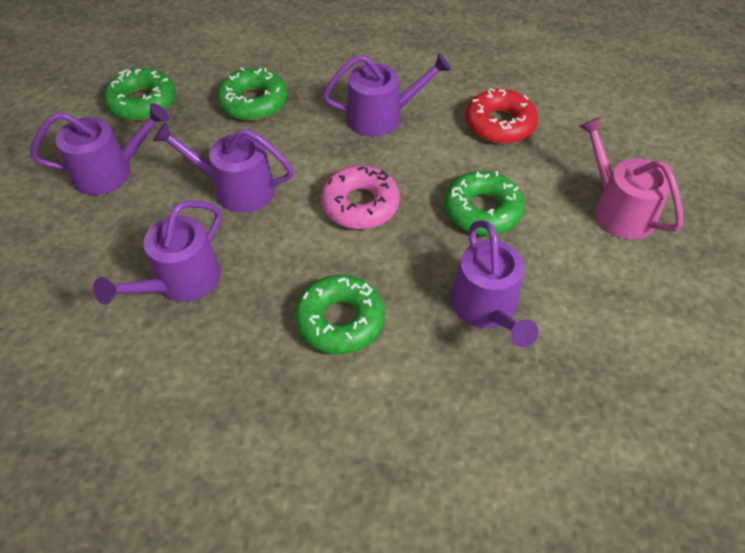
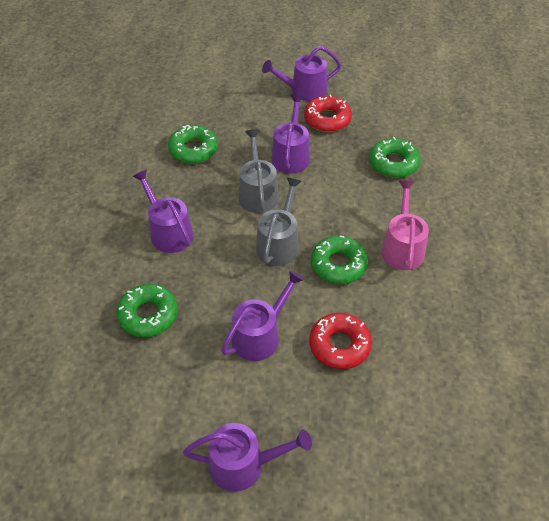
grey watering can: none = 0 -> [239,130,279,213] [256,177,302,266] = 2
pink donut: [321,165,400,229] = 1 -> none = 0
red donut: [465,88,538,144] = 1 -> [304,94,352,132] [309,313,372,369] = 2

